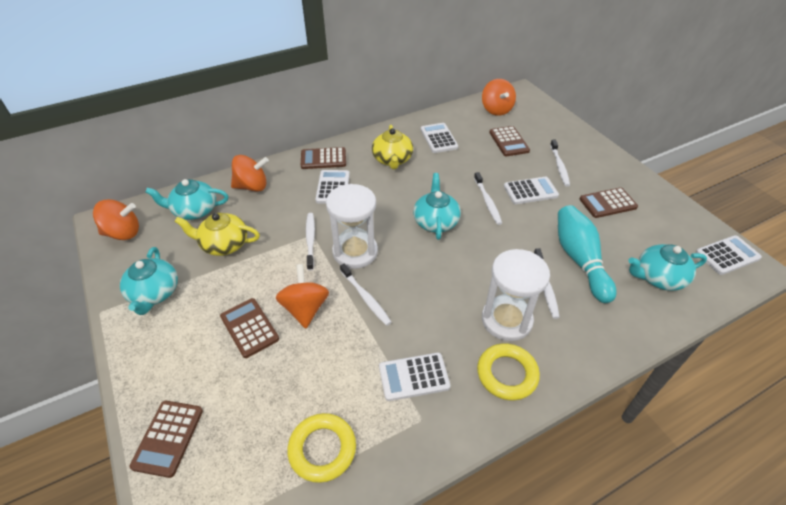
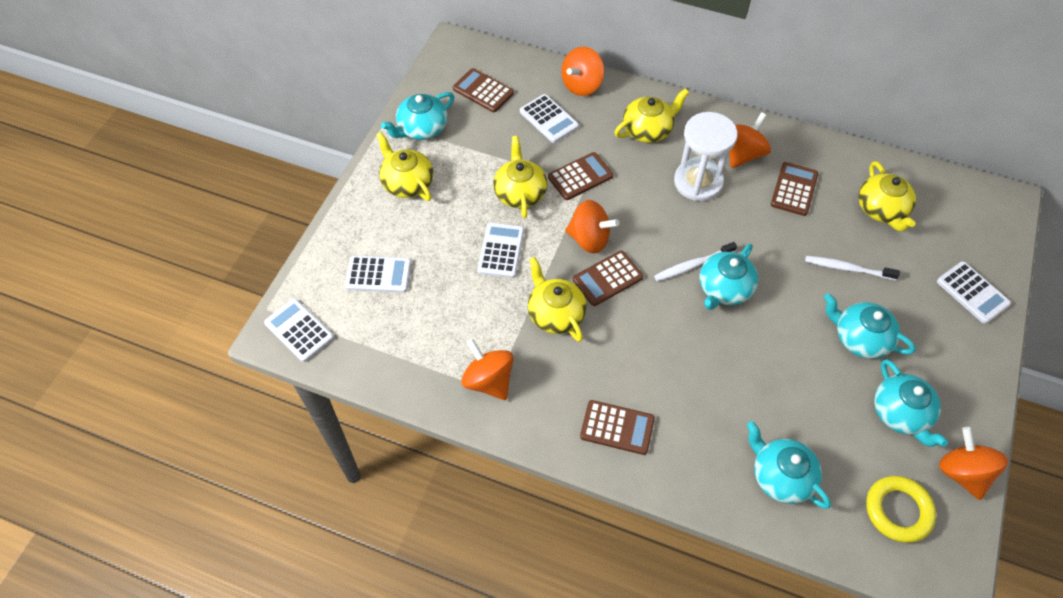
orange spinning top: [93,199,139,240] [231,155,269,192] [276,264,329,328] [482,79,516,116] = 4 -> [461,338,514,400] [561,47,604,96] [565,200,619,253] [729,112,771,168] [939,427,1008,500] = 5
turquoise bowling pin: [558,205,617,303] = 1 -> none = 0
turquoise teapot: [120,247,178,315] [145,179,228,220] [413,173,461,240] [628,244,707,291] = 4 -> [381,92,454,140] [699,243,759,310] [747,421,831,509] [824,293,916,359] [874,359,948,447] = 5
white hourglass: [326,184,378,269] [482,249,550,341] = 2 -> [674,112,738,201] = 1
white toothbrush: [306,213,315,271] [340,263,392,326] [474,172,502,225] [534,248,560,319] [550,140,570,187] = 5 -> [654,242,737,281] [805,256,900,280] = 2
yellow ring: [287,413,356,483] [477,343,540,401] = 2 -> [866,476,936,543] = 1
yellow teapot: [175,213,260,256] [372,125,413,169] = 2 -> [376,132,433,201] [493,136,547,218] [528,257,587,342] [614,88,689,143] [858,161,916,232] = 5

